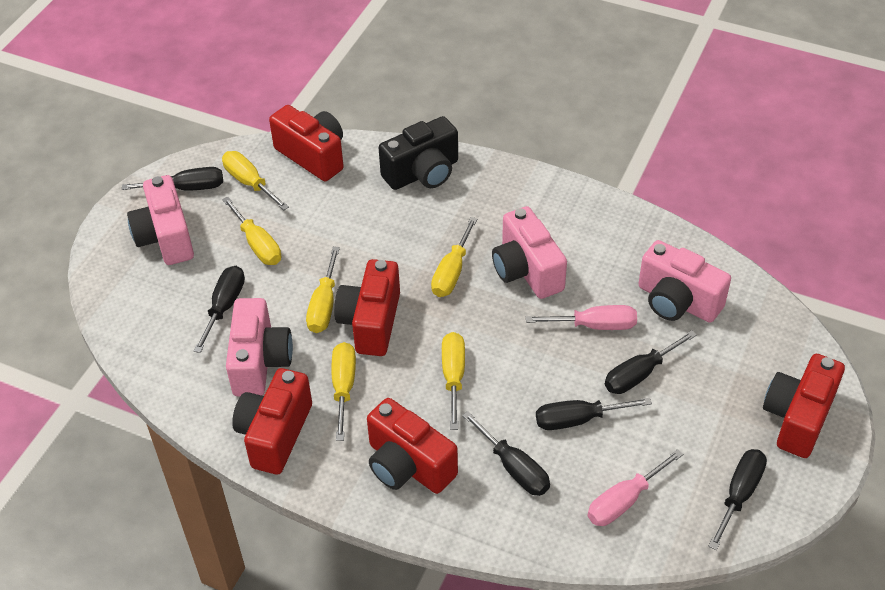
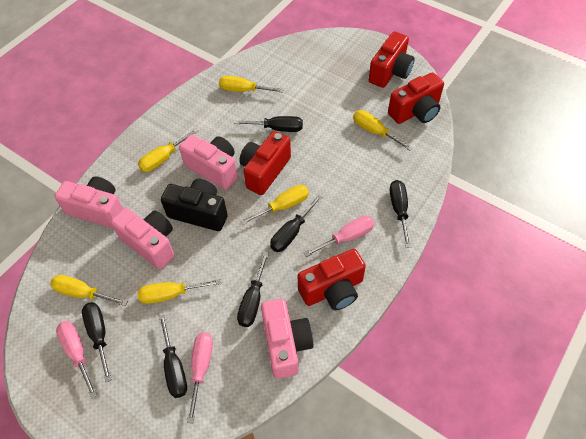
pink screwdriver: [526,305,637,330] [588,449,683,526] = 2 -> [56,321,97,398] [187,332,213,423] [304,216,374,257] = 3
red camera: [232,368,312,474] [269,105,344,181] [334,259,400,356] [367,398,458,494] [763,354,845,458] = 5 -> [239,131,291,195] [297,249,366,310] [369,32,415,88] [388,72,444,124] = 4

